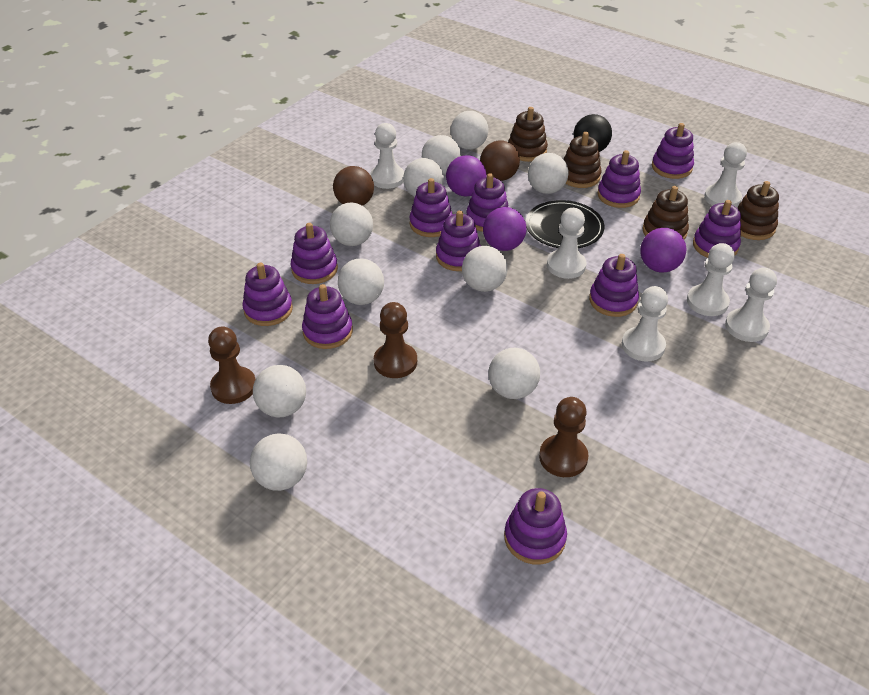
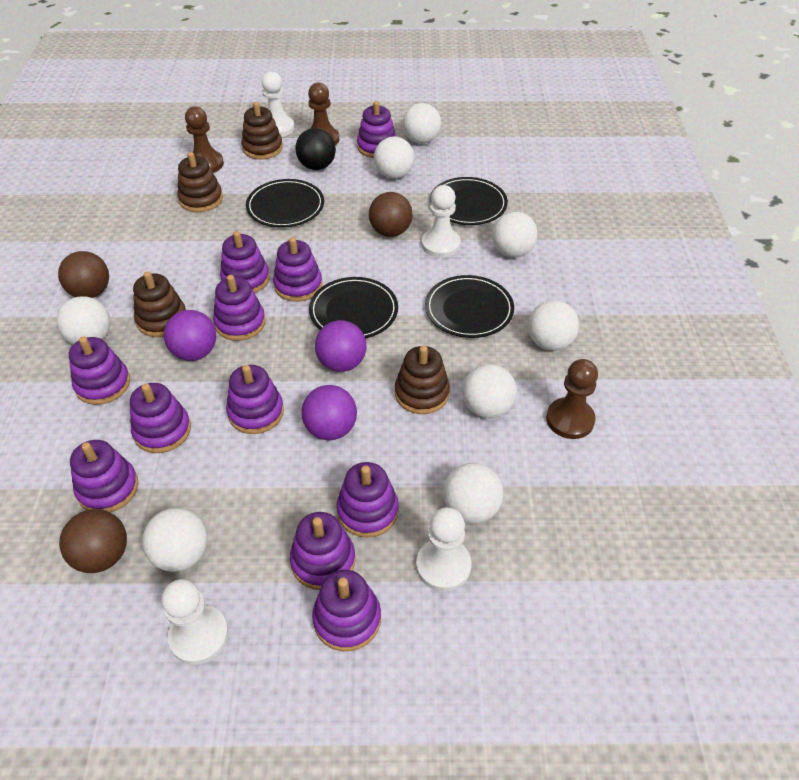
black plate: [526,200,604,248] = 1 -> [246,179,324,228] [309,277,398,338] [425,275,514,338] [430,177,508,225] = 4
brown ball: [333,166,374,206] [480,140,520,181] = 2 -> [58,251,109,298] [59,509,127,573] [369,192,413,237] = 3
white ball: [250,433,307,491] [253,365,306,418] [330,203,373,246] [338,259,384,305] [403,158,444,197] [422,135,461,175] [451,111,489,150] [462,246,508,292] [488,348,540,399] [528,153,569,194] = 10 -> [56,296,110,344] [142,508,208,572] [374,137,414,179] [403,103,441,144] [443,463,504,523] [462,364,517,418] [492,212,538,258] [528,300,579,351] = 8
white pawn: [370,123,404,189] [547,208,586,279] [622,286,668,362] [687,243,735,316] [704,142,747,207] [725,268,777,342] = 6 -> [161,579,229,665] [262,71,294,137] [416,507,471,592] [422,185,461,258] = 4

